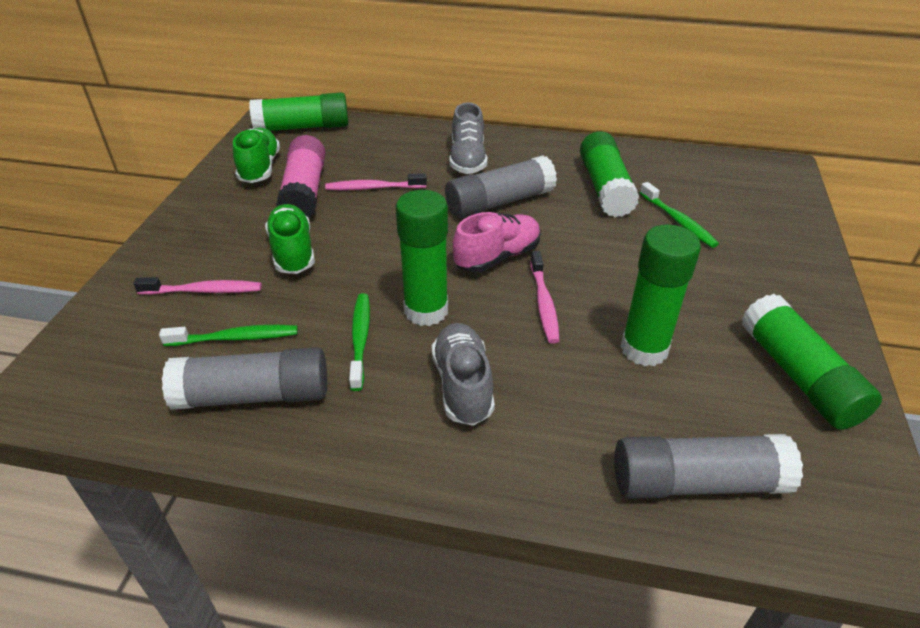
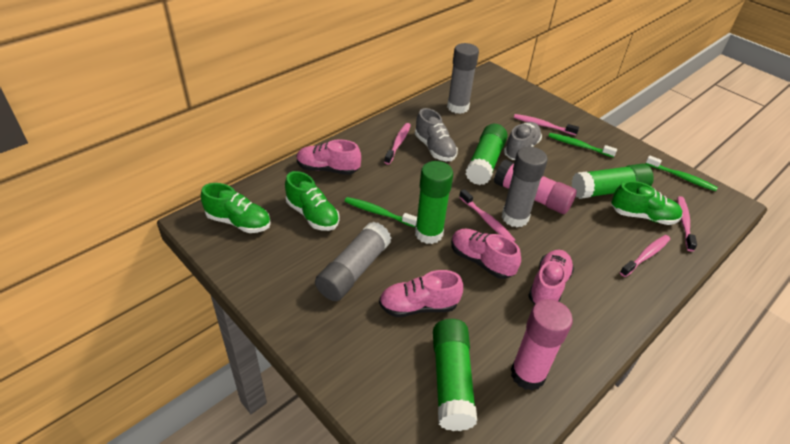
green glue stick: [249,92,349,131] [396,190,448,326] [580,131,639,217] [620,224,701,366] [742,294,882,430] = 5 -> [415,161,453,244] [433,319,477,431] [466,124,508,185] [572,164,654,199] = 4
green shoe: [233,128,280,183] [265,204,315,274] = 2 -> [201,183,271,233] [285,171,340,231] [611,181,683,225] = 3
pink glue stick: [276,135,326,219] = 1 -> [494,159,577,214] [511,299,573,391] = 2
pink shoe: [453,212,541,272] = 1 -> [297,139,361,175] [379,270,463,317] [451,229,521,279] [528,250,574,304] = 4
pink toothbrush: [134,277,262,295] [325,173,427,190] [530,251,560,344] = 3 -> [384,123,411,165] [459,189,515,241] [514,114,579,135] [620,235,670,277] [677,196,697,251] = 5

